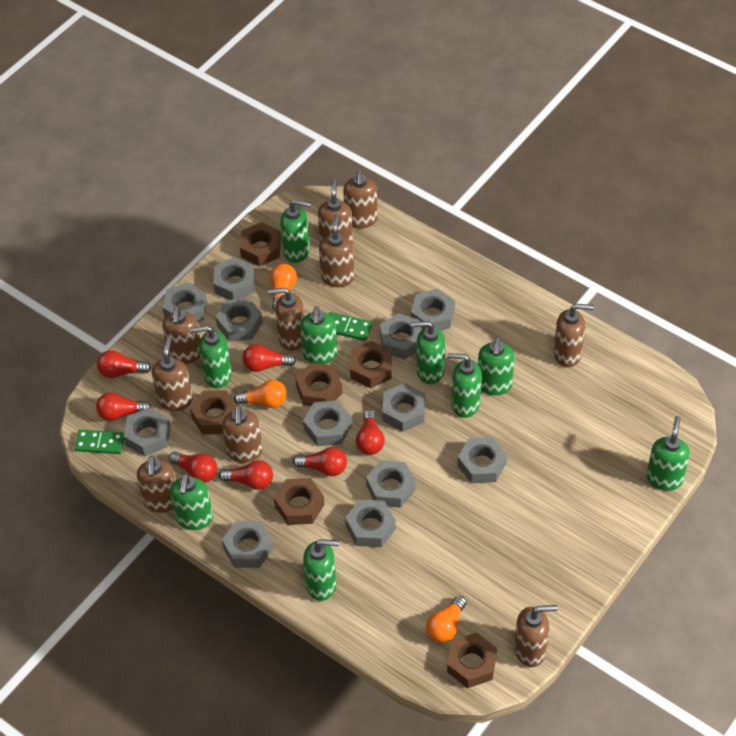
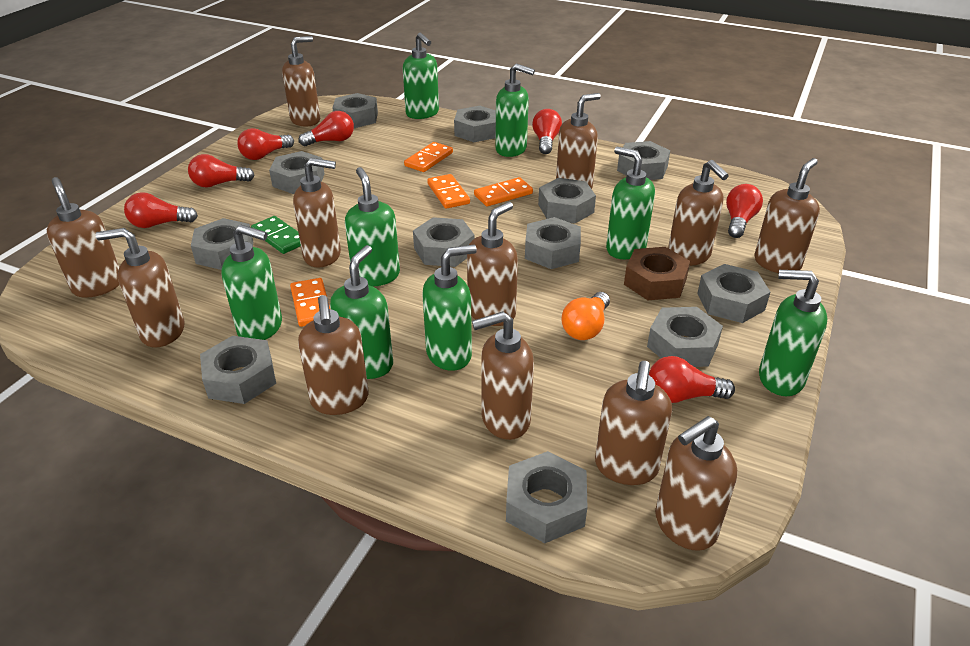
brown nut: [190,390,237,435] [240,222,281,266] [274,478,324,525] [295,363,342,406] [350,341,392,388] [447,633,497,688] = 6 -> [624,247,690,300] = 1
brown soap dispenser: [137,456,176,513] [152,337,193,411] [162,306,201,364] [222,405,263,463] [268,287,304,351] [318,179,353,244] [319,214,355,287] [343,170,378,229] [514,605,558,667] [554,304,594,367] = 10 -> [47,177,120,298] [96,228,184,348] [282,36,320,126] [293,158,341,267] [298,295,369,415] [467,202,518,326] [472,311,534,440] [556,93,601,189] [595,361,672,485] [655,416,737,551] [668,160,729,266] [755,158,820,273] = 12
green domino: [75,430,124,454] [329,312,372,341] = 2 -> [251,216,301,254] = 1
green soap dispenser: [170,473,213,530] [190,325,232,388] [280,199,311,263] [300,306,338,364] [303,539,339,601] [411,321,445,384] [447,353,482,418] [478,337,515,395] [647,416,690,491] = 9 -> [221,225,282,340] [330,245,393,379] [345,167,400,287] [403,33,439,119] [422,245,477,371] [495,64,535,157] [606,147,655,259] [759,270,828,396] = 8
orange domino: none = 0 -> [290,278,330,327] [404,142,453,172] [427,174,470,209] [474,177,533,206] = 4
orange light bulb: [234,380,287,408] [270,263,297,312] [426,596,467,643] = 3 -> [561,292,610,340] = 1

